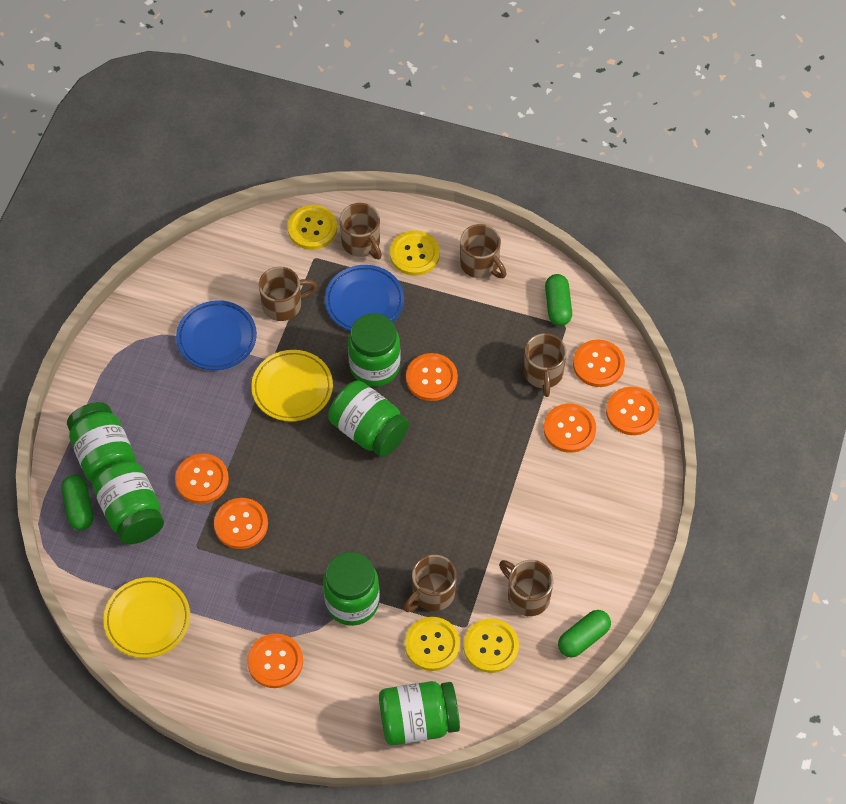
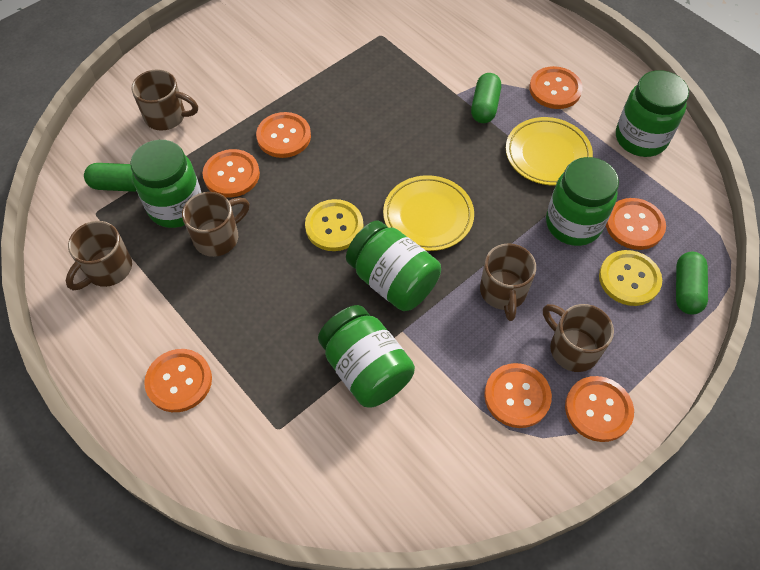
blue plate: [176,301,257,370] [325,265,404,331] = 2 -> none = 0
brown mug: [259,267,317,321] [340,203,382,259] [404,555,457,612] [460,224,506,278] [499,560,554,616] [524,333,567,397] = 6 -> [66,221,132,290] [132,69,198,131] [182,192,250,257] [480,243,536,321] [543,304,614,372] = 5
green jar: [67,402,136,483] [92,461,164,544] [323,552,380,626] [328,380,409,457] [348,313,401,387] [379,681,460,745] = 6 -> [130,140,202,228] [318,305,415,408] [346,220,441,311] [546,157,619,246] [616,70,689,157] = 5
yellow button: [287,205,337,250] [390,231,440,276] [405,617,460,671] [463,619,519,673] = 4 -> [305,199,363,251] [599,250,662,306] = 2

